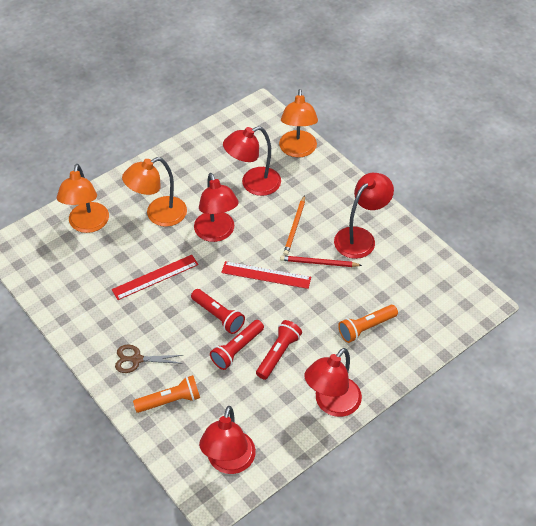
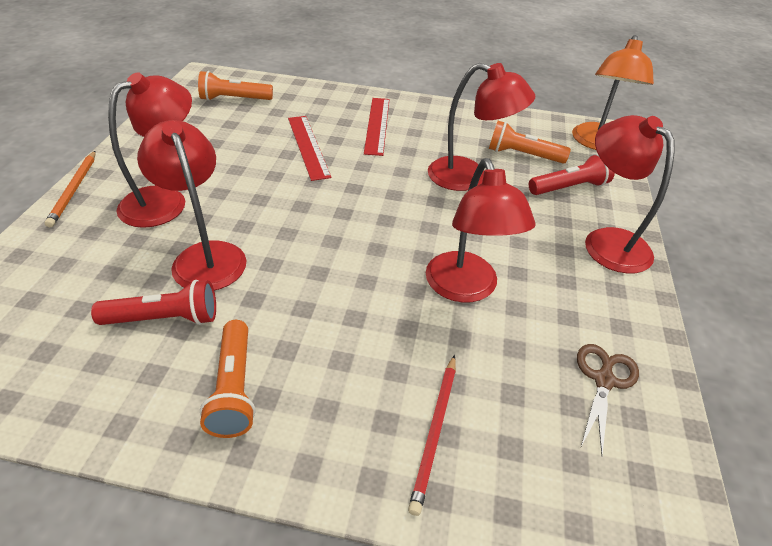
orange flashlight: [133,375,200,413] [338,305,398,343] = 2 -> [198,71,273,101] [200,320,256,438] [489,121,571,163] = 3
orange lamp: [57,164,109,233] [122,157,187,227] [279,89,318,157] = 3 -> [572,35,654,150] = 1
red flashlight: [191,289,245,334] [210,320,264,370] [256,320,302,380] = 3 -> [91,280,216,325] [529,154,615,195] = 2

